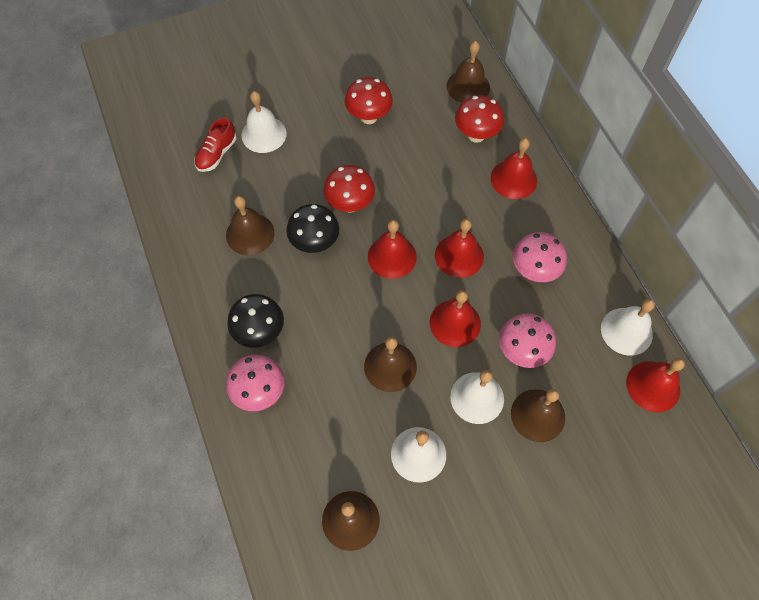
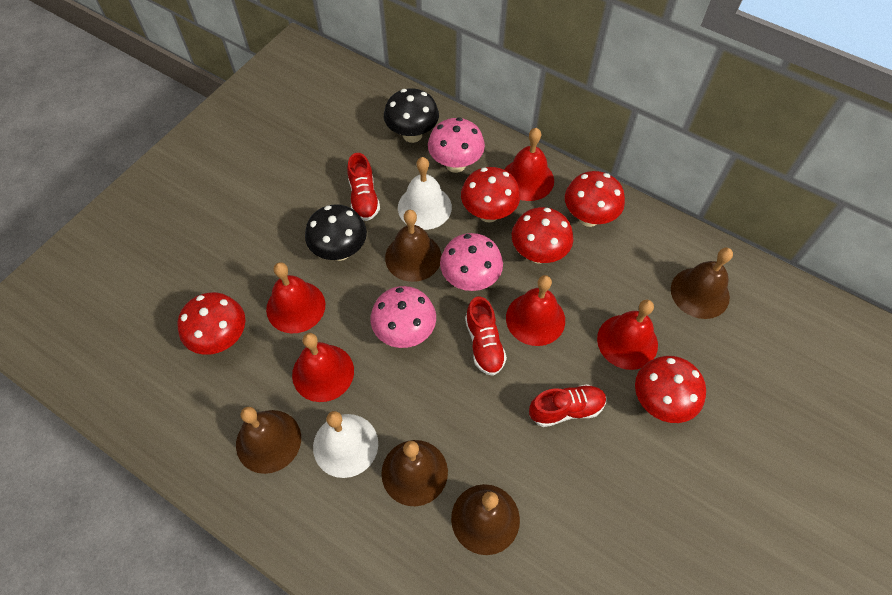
red mushroom: [323,165,375,213] [345,77,393,124] [455,95,504,143] = 3 -> [178,292,245,355] [461,167,520,222] [512,207,573,264] [565,171,625,227] [635,356,706,423] = 5
red shoe: [194,117,237,172] = 1 -> [347,153,380,221] [465,297,507,376] [529,384,607,427] = 3
white bell: [241,91,287,153] [391,427,446,483] [450,370,504,424] [601,299,655,356] = 4 -> [313,411,378,478] [398,157,452,230] = 2

